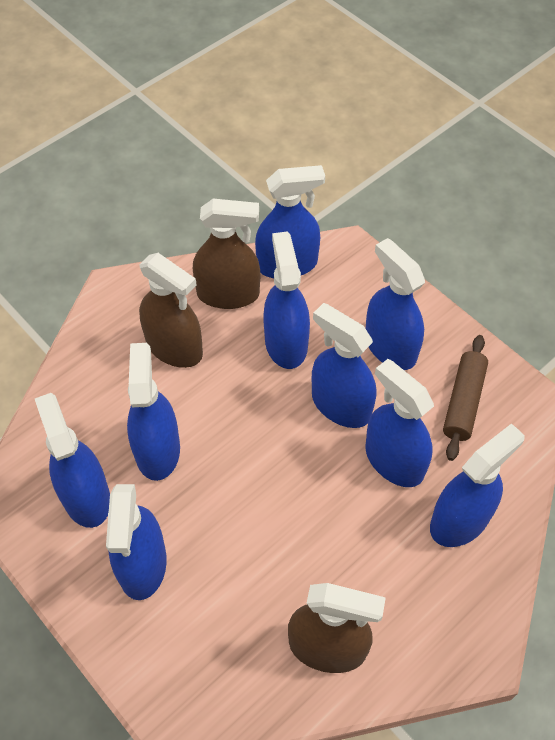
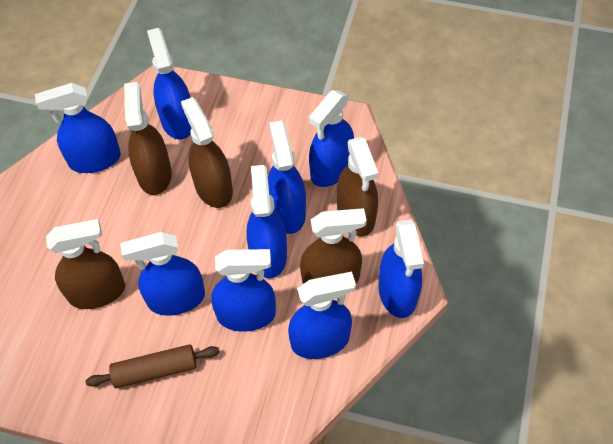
brown spray bottle: [139,253,203,368] [193,199,260,309] [288,583,386,673] = 3 -> [46,219,125,309] [124,82,171,195] [181,97,233,208] [300,208,367,284] [337,137,378,236] = 5

